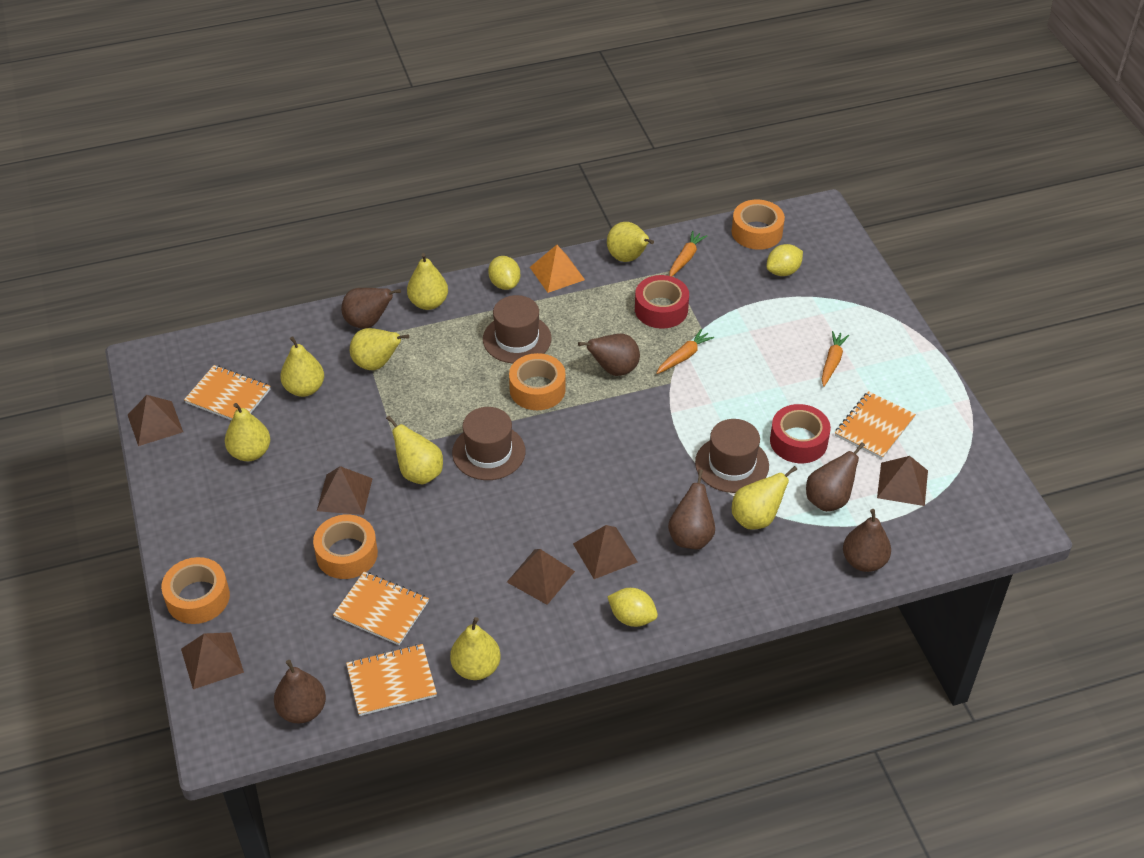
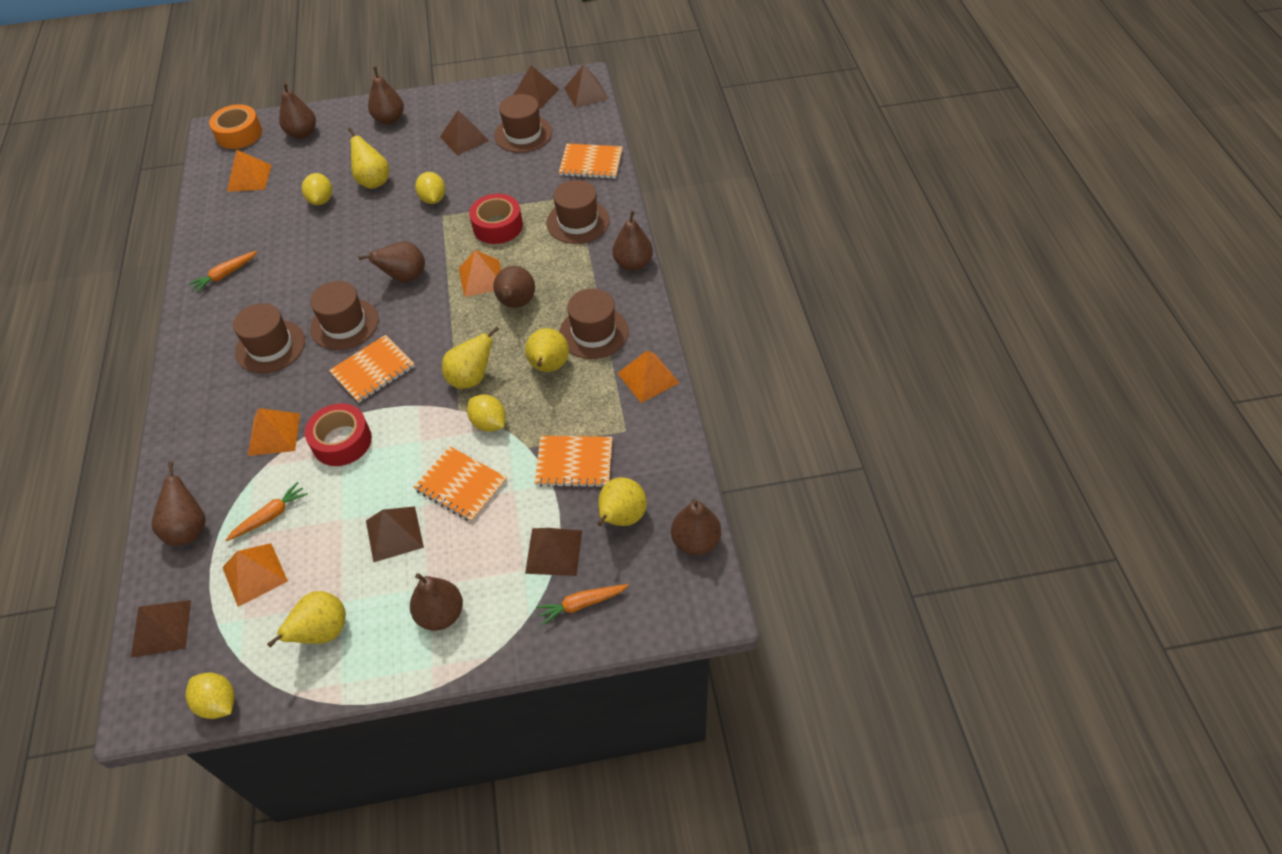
brown hat: [452,407,525,480] [483,295,551,363] [695,419,769,493] = 3 -> [233,303,305,373] [310,281,379,350] [494,94,552,153] [546,180,610,244] [559,289,629,359] = 5
brown pear: [274,660,326,723] [341,288,401,329] [578,334,640,376] [668,469,715,550] [806,442,865,512] [843,509,891,572] = 6 -> [152,462,206,546] [279,82,316,139] [359,242,425,282] [368,67,404,125] [410,573,463,631] [493,266,535,308] [612,210,653,271] [671,499,721,555] = 8
orange pyramid: [530,245,585,293] = 1 -> [222,543,288,607] [227,150,272,192] [248,408,300,456] [459,250,501,297] [617,351,679,403] = 5
orange tape: [161,557,230,624] [313,514,378,579] [509,353,566,410] [732,200,785,250] = 4 -> [209,104,262,149] = 1
yellow lemon: [488,256,520,290] [607,588,658,627] [766,244,803,276] = 3 -> [185,672,235,719] [302,173,332,205] [415,172,445,204] [467,394,506,432] = 4
yellow pear: [225,403,270,461] [280,336,324,397] [350,328,409,370] [386,416,443,484] [407,253,448,310] [450,617,501,680] [607,222,654,262] [732,466,797,530] = 8 -> [267,591,346,647] [348,127,389,189] [442,327,500,389] [525,328,569,372] [597,477,647,526] = 5

